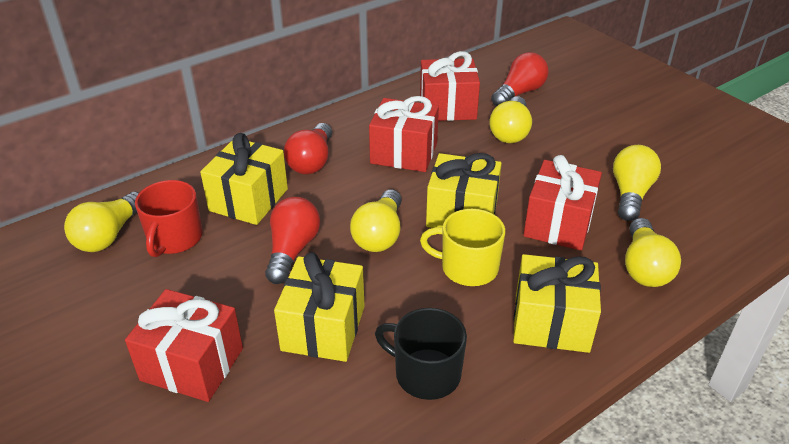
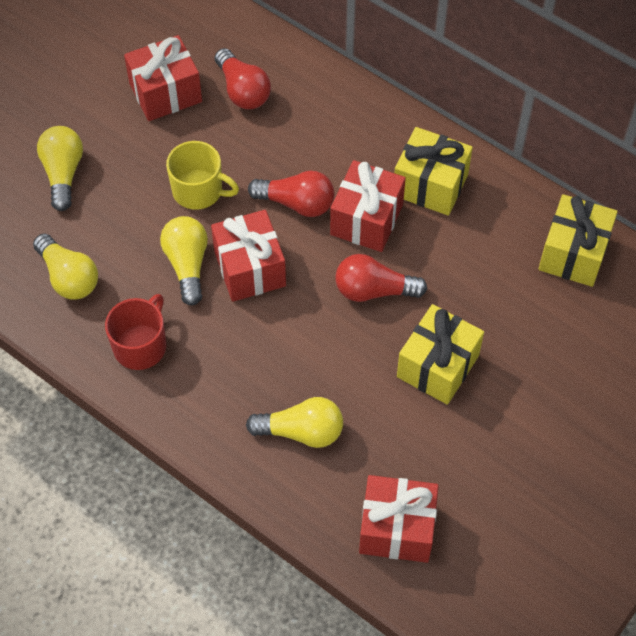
black mug: [375,308,467,400] = 1 -> none = 0
yellow gift: [200,133,288,225] [274,252,365,362] [426,153,502,228] [513,254,601,353] = 4 -> [395,127,473,216] [397,304,484,405] [538,194,618,287] = 3
yellow light bulb: [64,192,139,252] [350,189,402,252] [489,96,532,143] [613,145,661,221] [625,218,681,287] = 5 -> [33,234,98,300] [37,126,83,211] [160,216,208,306] [246,397,343,448] = 4

